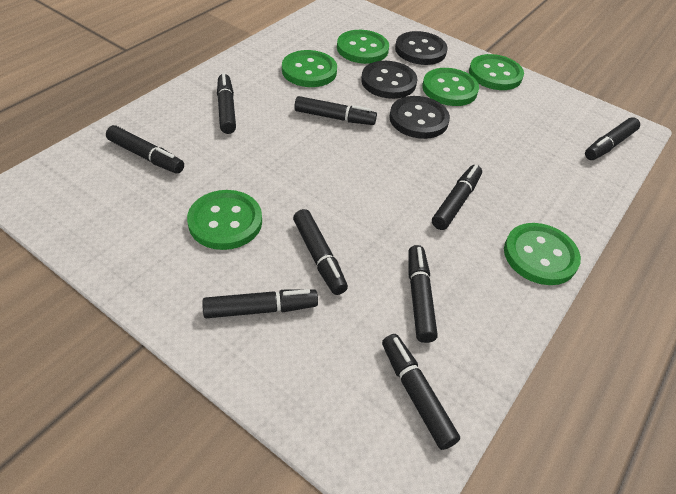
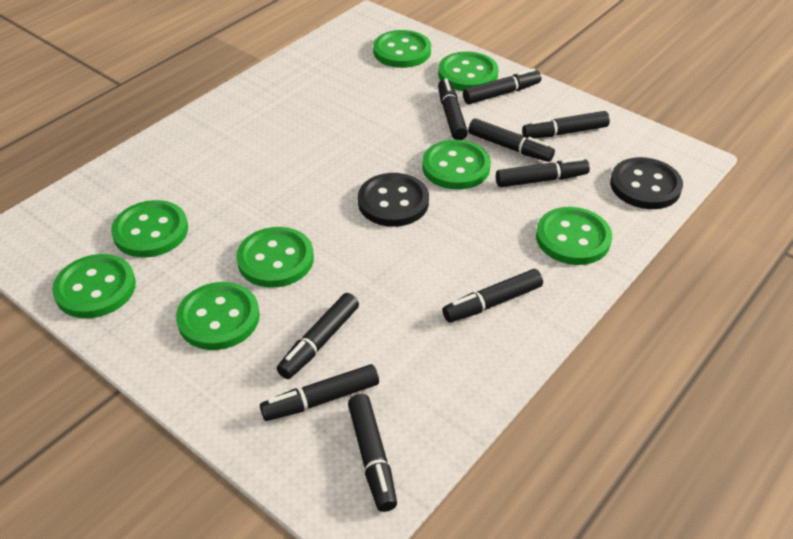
black button: [361,61,417,99] [389,96,450,139] [395,31,448,65] = 3 -> [358,173,429,227] [610,157,683,209] = 2
green button: [187,190,262,250] [282,50,337,87] [337,30,389,64] [422,68,479,106] [469,54,524,90] [504,223,581,285] = 6 -> [52,254,136,318] [111,200,188,258] [176,282,260,350] [236,227,314,288] [373,30,431,68] [422,140,491,190] [438,51,498,91] [536,207,612,265] = 8

